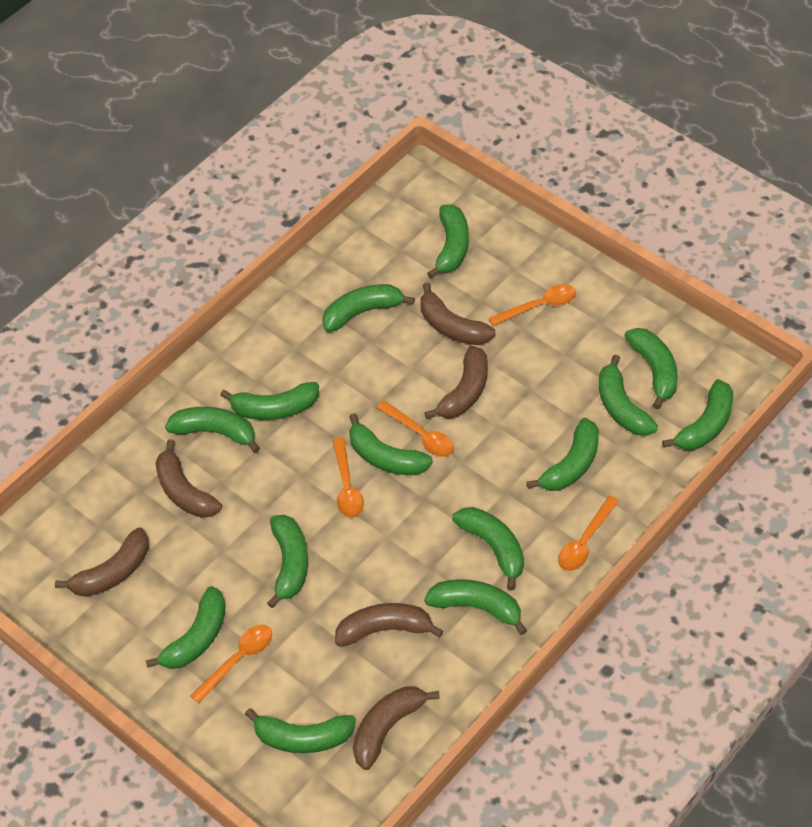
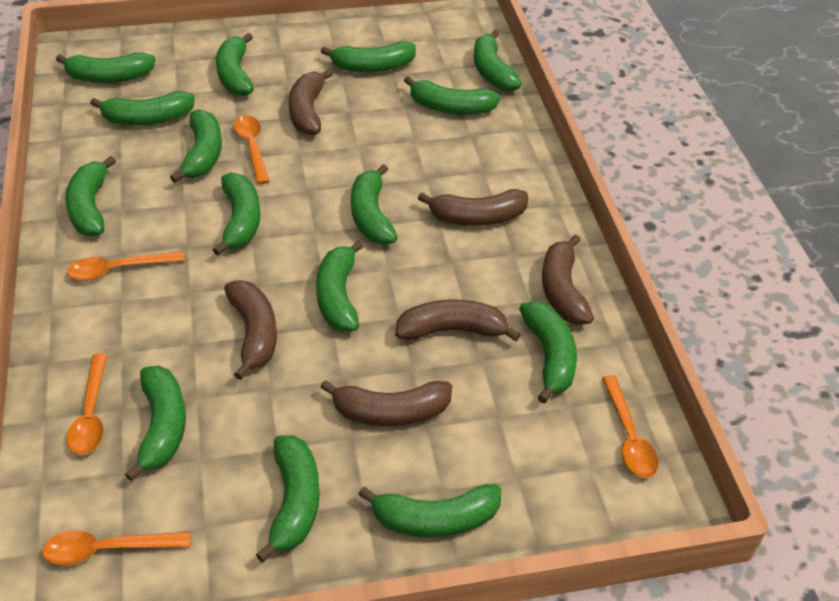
green banana: [146,586,226,669] [165,407,260,453] [220,382,319,420] [245,708,356,753] [267,515,308,608] [322,284,415,332] [349,413,433,475] [424,579,527,635] [427,204,469,278] [452,507,524,590] [527,418,599,491] [599,355,658,436] [625,328,678,409] [662,379,733,450] = 14 -> [56,52,156,83] [65,156,116,236] [90,91,195,125] [125,366,186,481] [170,109,222,183] [213,173,260,256] [216,33,254,96] [256,435,320,563] [316,240,364,332] [321,41,416,73] [351,164,397,245] [358,484,501,538] [404,76,500,115] [474,30,522,92] [519,301,577,404] = 15

